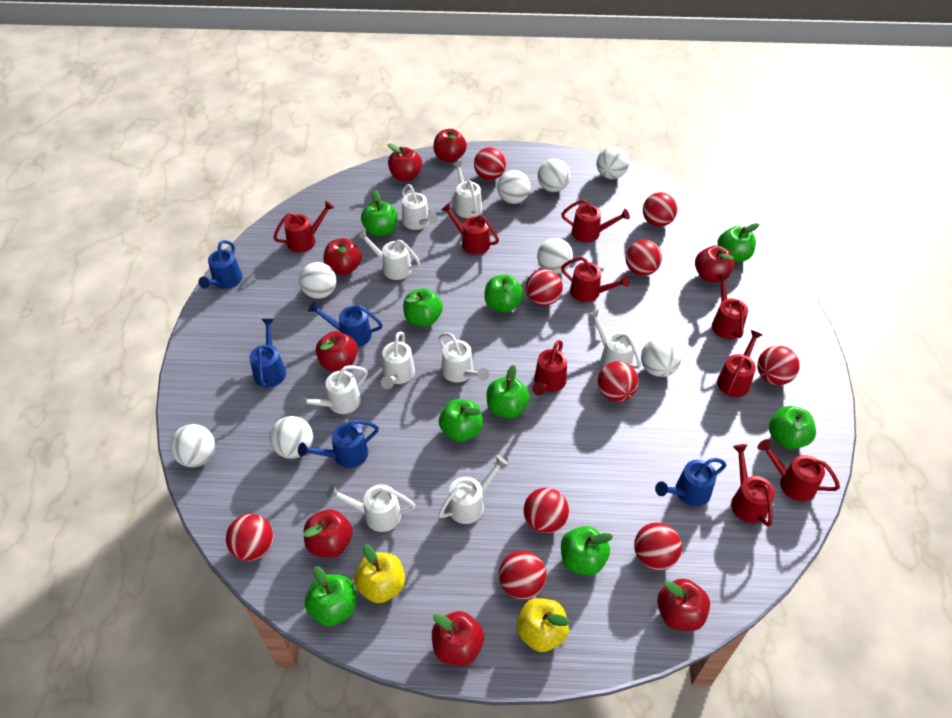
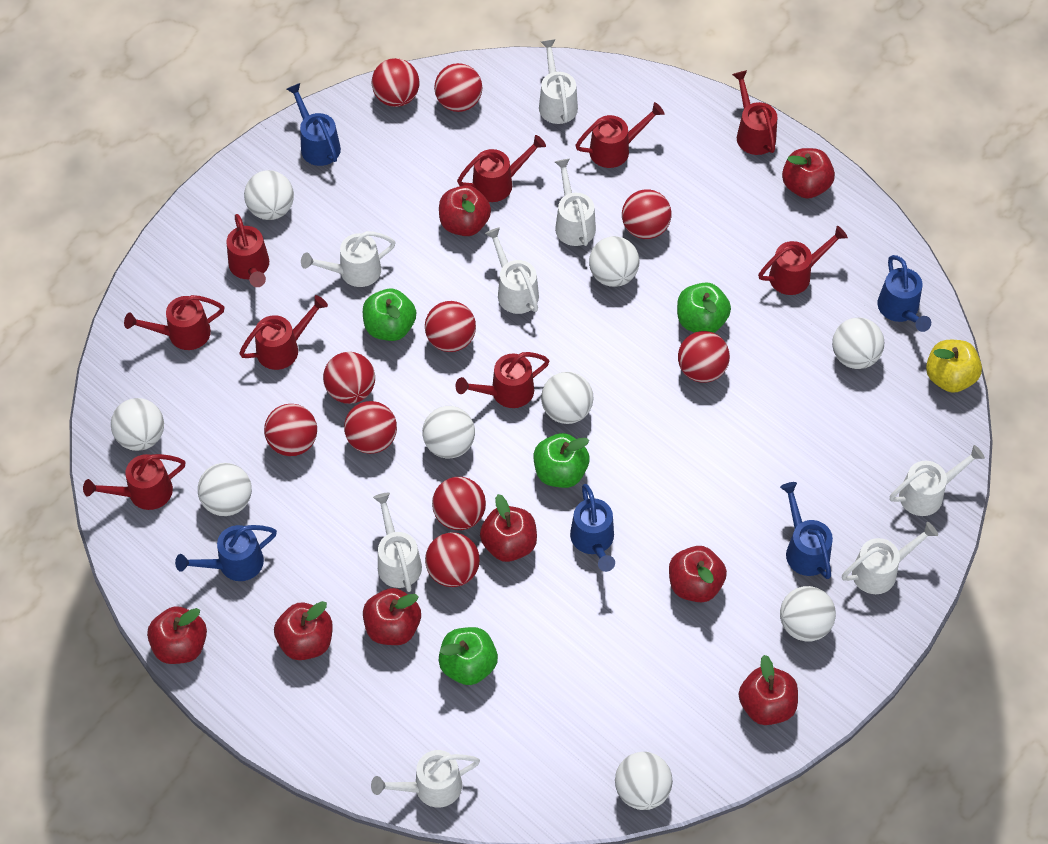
green apple: [305,566,357,626] [361,190,397,236] [403,288,443,327] [439,399,483,442] [484,274,524,313] [487,365,530,418] [561,526,613,576] [717,223,759,262] [769,406,816,449] = 9 -> [363,289,416,341] [439,627,498,685] [533,433,589,488] [677,282,731,333] = 4
white ball: [170,424,215,467] [270,416,313,459] [299,262,336,299] [497,170,531,204] [537,238,573,274] [538,159,570,192] [596,146,629,179] [641,337,681,377] = 8 -> [111,398,164,451] [198,463,252,516] [244,170,294,220] [422,406,475,458] [541,372,594,424] [589,236,640,287] [615,752,673,810] [780,586,836,642] [832,318,884,369] = 9
white watering can: [297,365,368,414] [326,484,415,532] [357,230,420,280] [381,331,415,389] [402,184,438,230] [438,333,489,382] [438,455,508,524] [453,161,482,218] [588,309,641,369] = 9 -> [301,231,396,287] [371,750,480,807] [373,493,422,592] [485,227,539,314] [539,39,578,124] [555,159,596,246] [842,522,938,594] [890,445,985,516] = 8
yellow apple: [354,544,405,603] [516,598,570,652] = 2 -> [926,340,982,393] = 1

